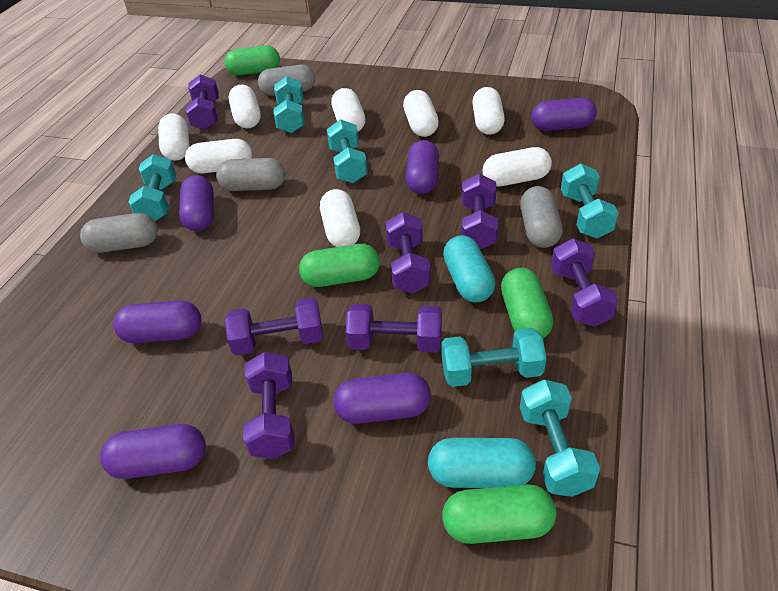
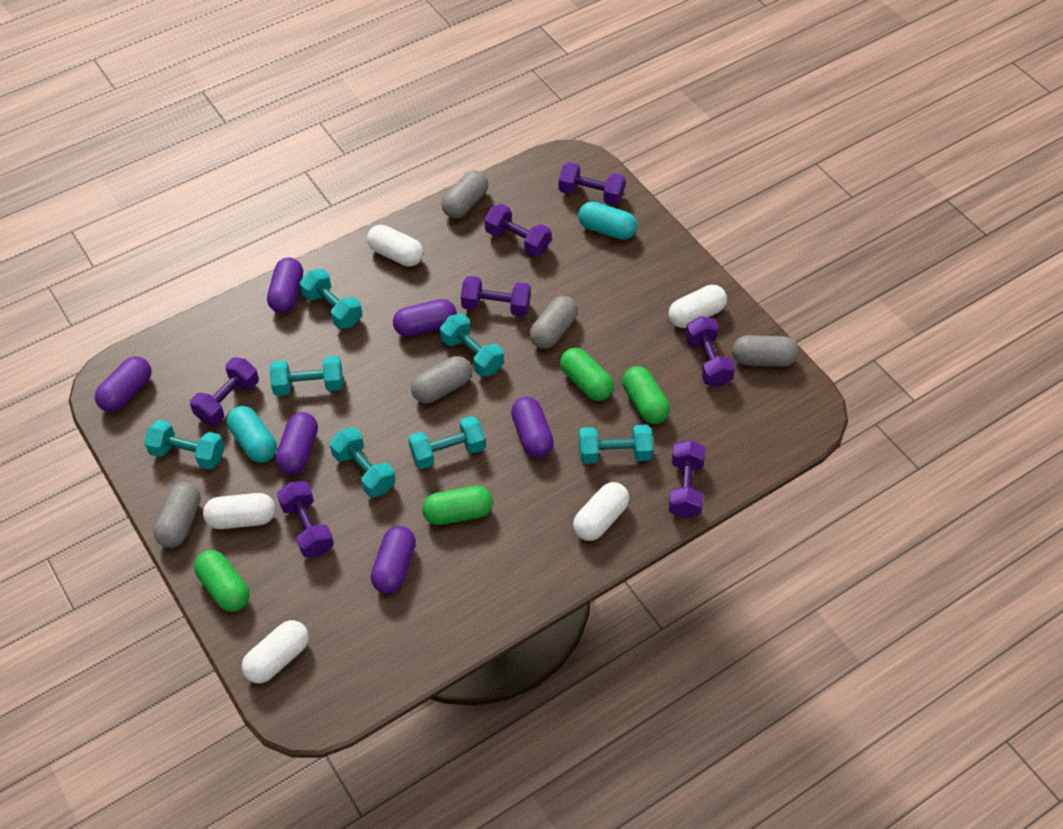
grey capsule: [80,213,158,253] [216,158,285,191] [258,65,315,96] [520,186,562,248] = 4 -> [153,482,201,548] [411,356,472,403] [441,170,488,218] [529,296,578,349] [732,335,799,367] = 5
turquoise dumbbell: [129,154,176,221] [274,76,305,133] [327,119,368,183] [441,328,547,387] [520,379,600,497] [561,164,619,238] = 6 -> [144,420,224,470] [270,356,343,396] [300,269,362,329] [330,428,396,497] [408,416,485,470] [440,314,504,377] [579,425,653,464] = 7
white capsule: [158,113,190,161] [185,139,252,173] [229,85,261,128] [320,189,360,247] [331,88,365,132] [403,90,439,137] [472,87,505,135] [482,147,552,187] = 8 -> [203,493,275,529] [242,620,309,683] [367,225,423,266] [573,482,629,541] [669,285,727,328] = 5

